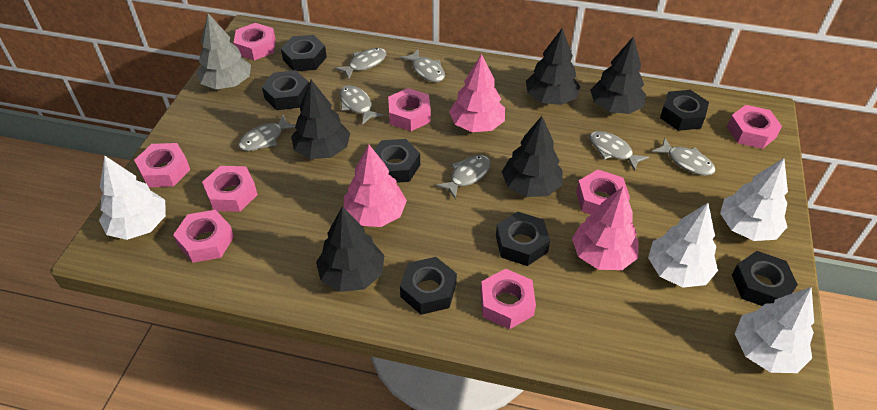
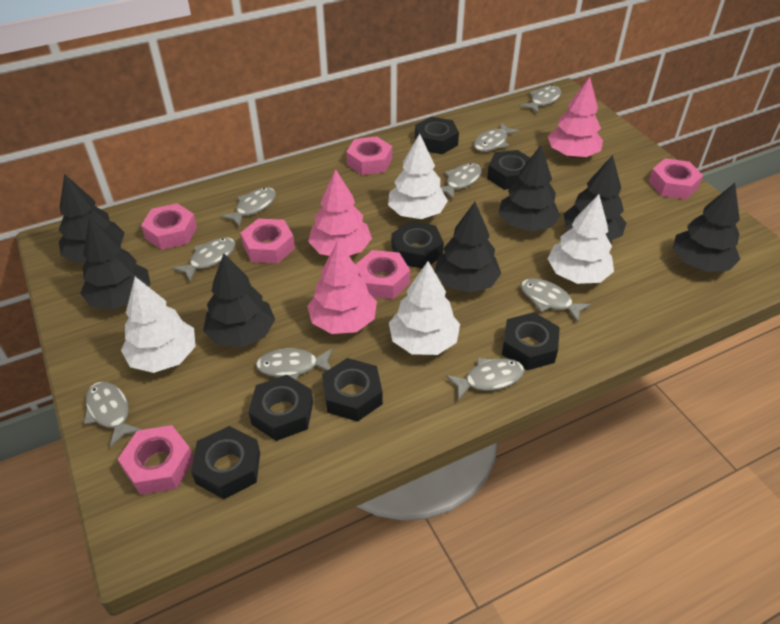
black tree: [291,80,350,159] [316,207,384,292] [502,116,563,197] [526,28,580,105] [590,37,646,114] = 5 -> [58,174,125,263] [80,217,151,310] [203,253,275,348] [435,202,501,293] [499,145,560,232] [564,155,626,241] [673,183,740,272] = 7
grey fish: [238,115,296,151] [335,48,387,79] [339,85,383,125] [400,49,445,82] [436,155,491,199] [589,131,649,171] [652,137,716,176] = 7 -> [84,382,142,448] [172,237,236,281] [221,187,276,227] [256,348,333,380] [440,163,482,200] [446,358,525,401] [474,122,519,152] [520,85,561,113] [520,278,591,322] = 9
grey tree: [197,13,251,89] = 1 -> none = 0
pink nut: [134,143,190,187] [173,210,234,263] [202,166,258,212] [233,23,276,61] [388,88,431,131] [480,269,536,329] [576,170,630,215] [727,105,782,149] = 8 -> [118,425,194,495] [141,203,197,250] [241,218,295,264] [346,136,392,175] [355,250,410,299] [649,158,703,200] = 6

